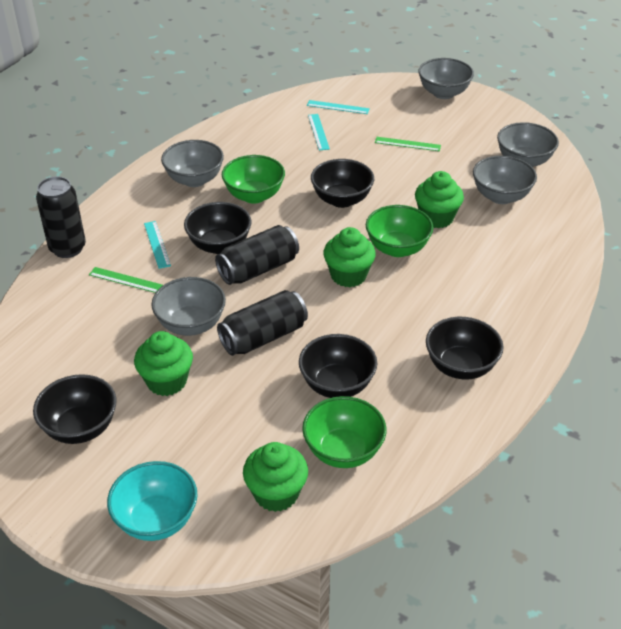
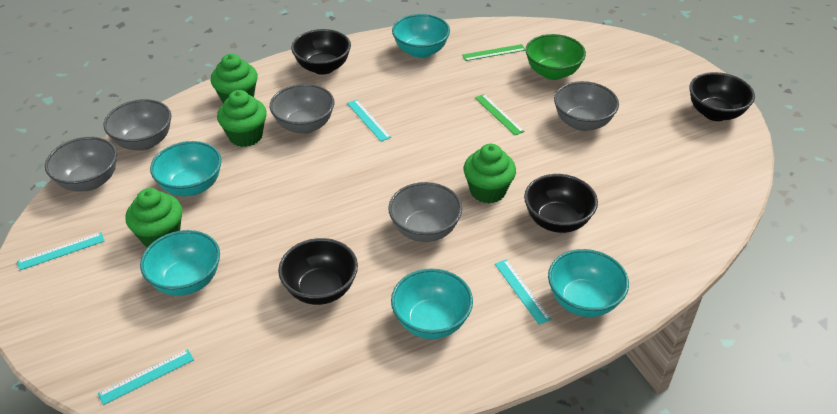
black bowl: [33,374,117,444] [184,202,252,254] [299,334,377,398] [311,159,374,208] [426,317,503,380] = 5 -> [278,238,358,305] [291,29,351,75] [524,174,598,233] [689,72,755,121] = 4
black can: [36,176,86,258] [215,225,299,285] [217,290,308,356] = 3 -> none = 0
green bowl: [222,155,285,203] [302,396,386,468] [366,205,434,257] = 3 -> [525,34,586,80] = 1
turquoise bowl: [107,461,197,541] = 1 -> [140,230,220,296] [150,141,222,196] [391,269,473,339] [392,14,450,58] [548,249,629,317] = 5
turquoise ruler: [144,221,171,269] [307,100,370,114] [308,114,330,150] = 3 -> [17,232,104,270] [98,349,194,405] [347,100,391,142] [495,259,552,325] = 4

